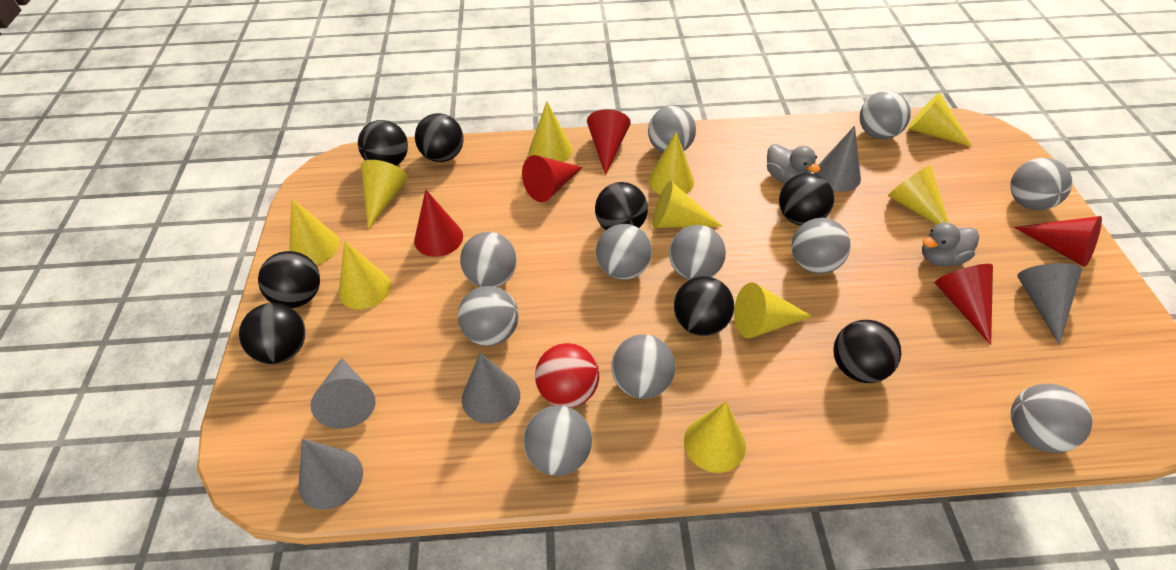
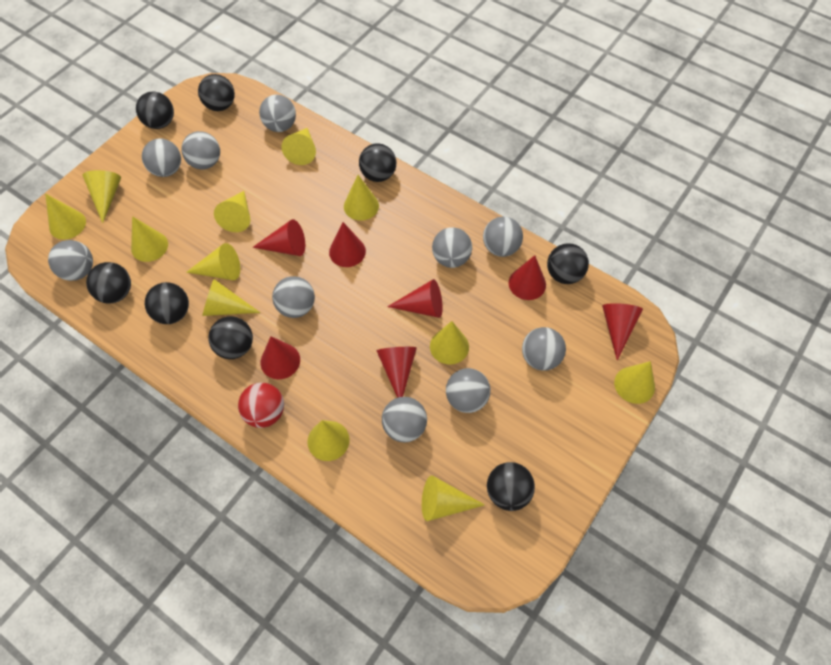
grey ball: [458,286,519,346] [460,232,517,287] [523,405,592,476] [596,224,652,280] [611,334,675,399] [648,106,696,153] [669,225,726,280] [792,218,851,274] [860,91,911,139] [1010,158,1072,210] [1011,384,1092,453] = 11 -> [48,240,93,281] [142,139,181,177] [182,131,220,169] [259,95,296,132] [272,276,315,318] [382,397,427,443] [432,227,472,268] [446,368,490,413] [483,216,523,257] [522,327,566,371] = 10
grey cone: [299,439,363,510] [310,358,376,429] [462,353,520,424] [814,126,861,192] [1017,263,1082,345] = 5 -> none = 0
grey duck: [767,144,821,183] [922,222,979,266] = 2 -> none = 0
red cone: [414,189,463,257] [522,155,583,202] [587,110,631,175] [935,264,993,345] [1014,216,1102,267] = 5 -> [252,219,305,256] [261,336,300,379] [329,222,366,267] [376,347,417,398] [387,279,443,318] [509,255,546,300] [602,303,643,360] = 7
yellow cone: [289,199,340,265] [338,241,391,310] [361,160,408,229] [529,102,572,162] [648,132,694,195] [652,181,722,228] [684,401,746,473] [734,283,813,338] [888,165,949,225] [908,93,973,147] = 10 -> [45,194,86,240] [82,170,121,223] [131,216,168,262] [186,243,240,280] [202,279,260,316] [214,191,250,232] [281,128,316,165] [307,420,350,461] [344,175,379,221] [422,475,485,521] [430,321,469,365] [614,361,655,404] = 12

